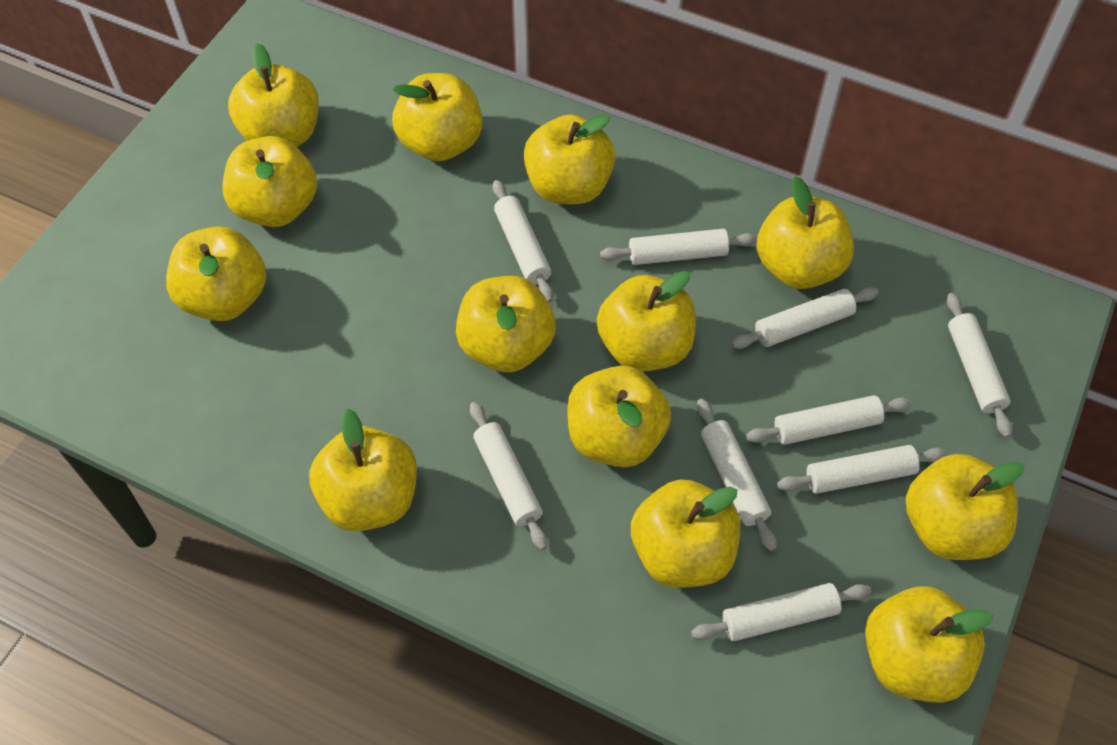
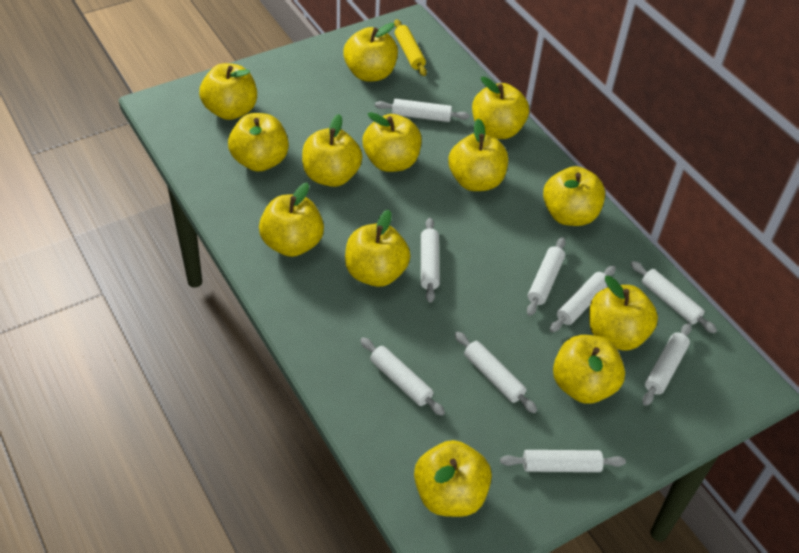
yellow rolling pin: none = 0 -> [394,19,427,76] = 1

